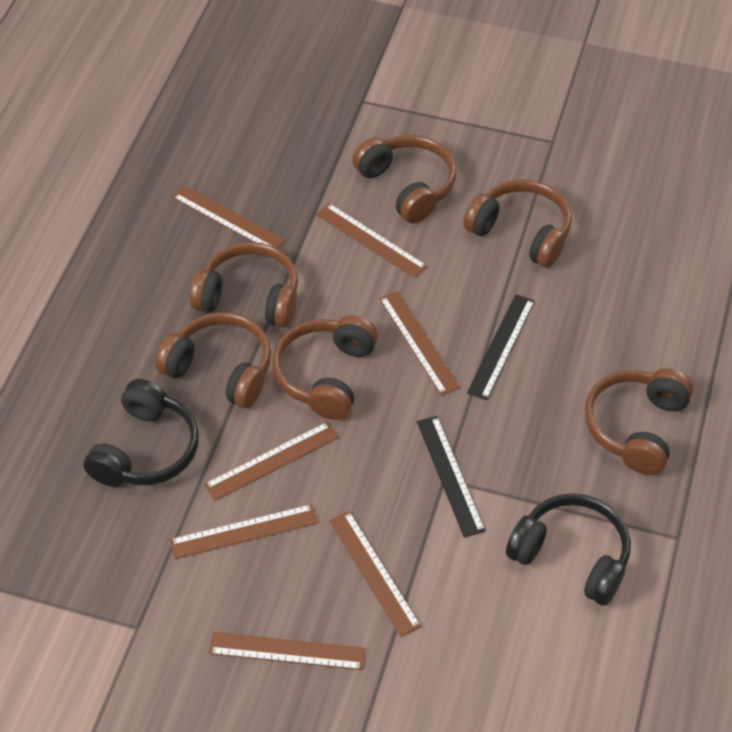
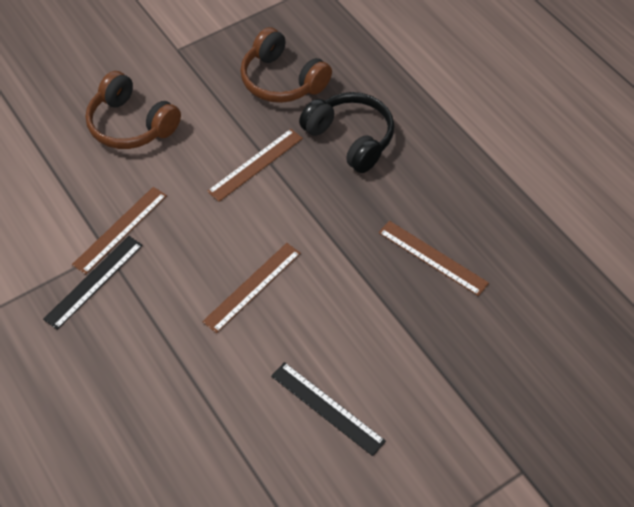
black headphones: [83,379,199,487] [506,493,631,606] = 2 -> [299,92,394,173] = 1
brown headphones: [155,312,271,408] [190,242,298,328] [272,315,378,420] [352,135,456,224] [463,179,572,268] [584,368,693,475] = 6 -> [86,71,181,149] [240,27,332,103] = 2
brown ruler: [170,504,318,559] [173,185,285,249] [204,422,339,501] [209,632,365,670] [316,203,427,278] [329,511,421,637] [379,291,460,396] = 7 -> [72,187,167,274] [202,243,301,333] [207,129,303,202] [378,221,489,296] = 4

